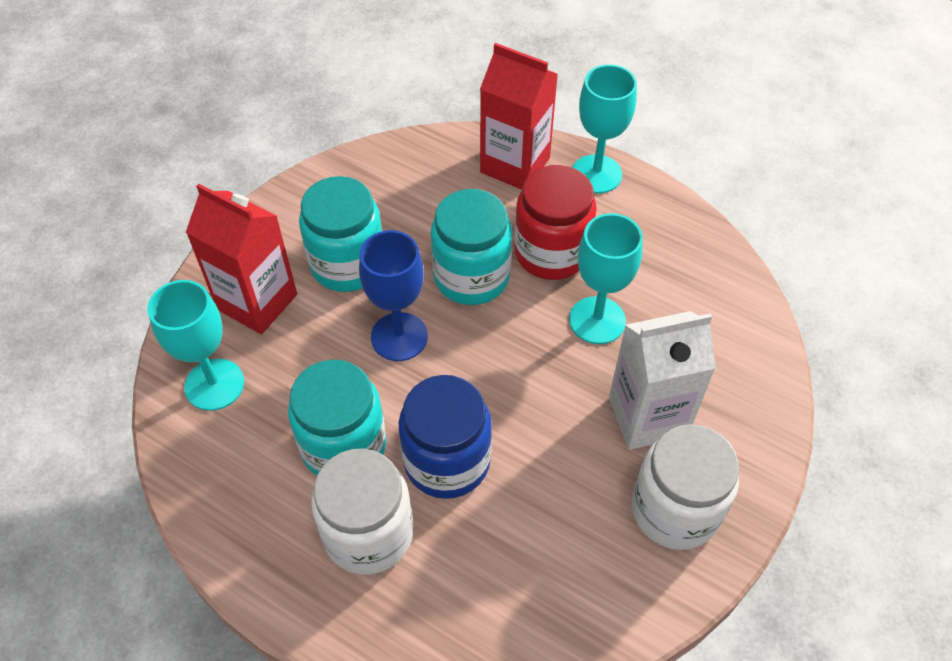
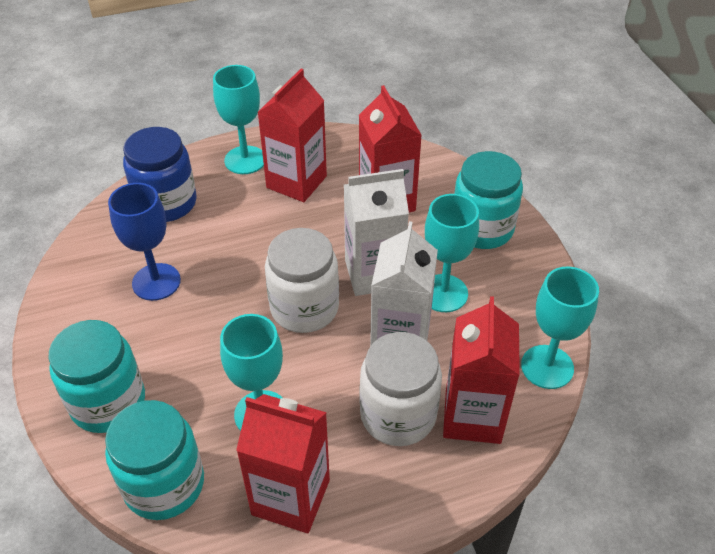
red carton: [186,184,297,334] [480,43,558,190] = 2 -> [236,394,330,533] [258,68,327,202] [359,85,422,212] [443,296,520,444] = 4
red jar: [514,165,597,280] = 1 -> none = 0
turquoise goblet: [148,280,244,411] [569,213,643,344] [572,65,637,193] = 3 -> [213,65,264,174] [220,314,283,431] [425,194,479,312] [521,266,599,389] = 4
white carton: [609,311,716,450] = 1 -> [344,169,409,296] [370,221,438,347] = 2

